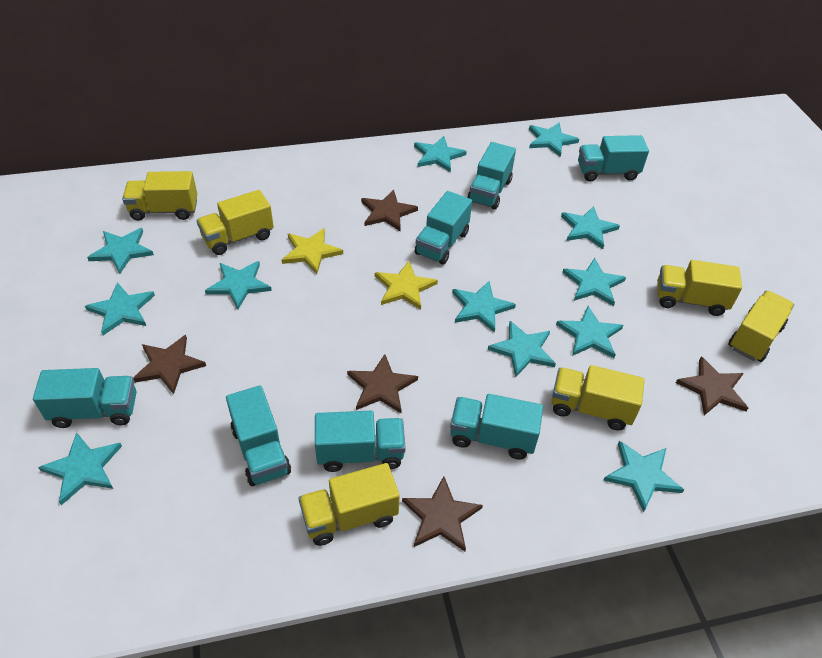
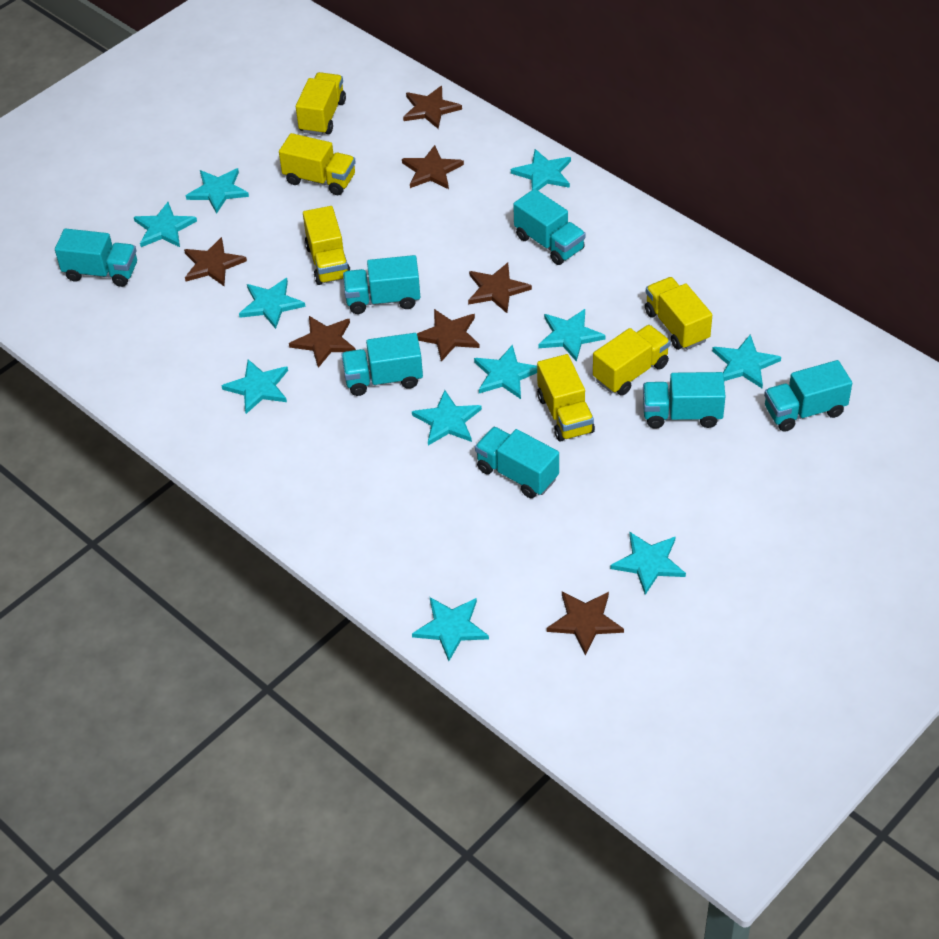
brown star: [133,335,206,394] [347,354,418,413] [361,190,418,231] [402,476,483,551] [676,357,748,415] = 5 -> [184,237,247,286] [289,316,356,368] [402,145,464,189] [403,86,462,129] [417,309,480,362] [468,263,532,313] [547,591,624,655] = 7
turquoise star: [38,432,122,505] [85,282,155,335] [87,228,154,274] [205,261,272,309] [414,136,467,172] [452,281,516,333] [488,321,556,377] [529,122,579,157] [556,306,623,358] [561,206,620,249] [562,258,626,306] [604,441,684,512] = 12 -> [134,202,197,247] [186,168,249,214] [221,359,288,414] [239,278,305,329] [412,390,482,445] [412,597,489,661] [474,345,537,399] [511,149,571,190] [538,309,606,362] [610,532,686,595] [712,335,781,388] = 11
yellow star: [282,228,343,274] [375,261,438,310] = 2 -> none = 0

